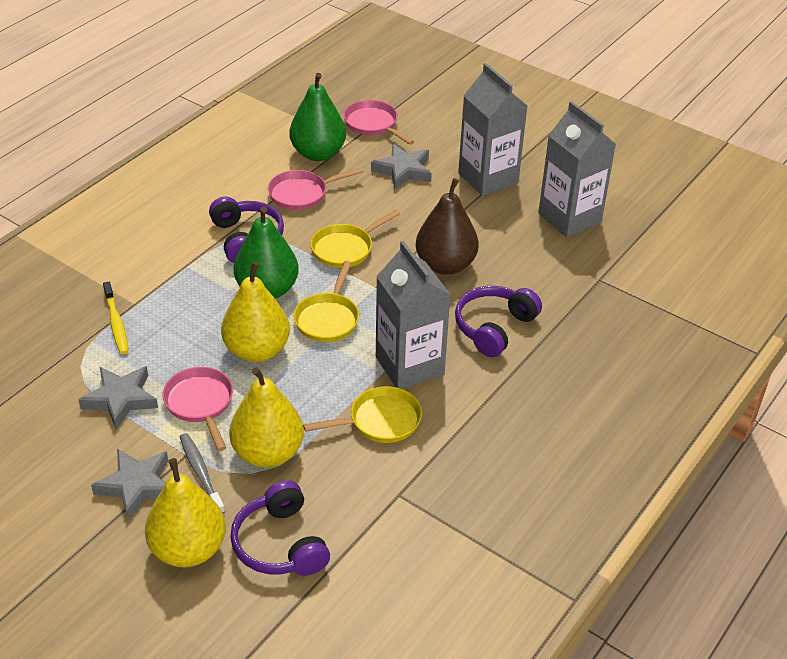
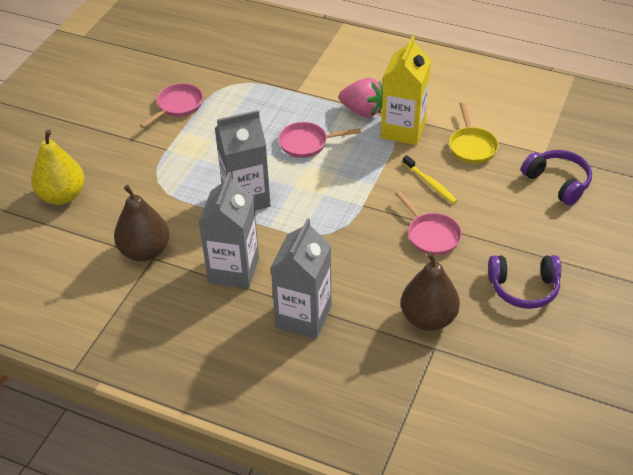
brown pear: [416,178,479,275] = 1 -> [114,185,170,262] [401,252,460,331] = 2
green pear: [234,207,299,299] [289,73,346,161] = 2 -> none = 0
grey star: [79,366,158,429] [91,449,168,520] [371,143,431,189] = 3 -> none = 0
grey toothbrush: [180,433,225,514] = 1 -> none = 0
pink strawberry: none = 0 -> [339,77,383,118] = 1
purple headphones: [209,197,284,263] [230,480,330,576] [455,286,542,357] = 3 -> [488,255,561,309] [521,150,592,206] = 2
yellow carton: none = 0 -> [381,36,431,145] = 1
yellow pan: [294,261,359,342] [303,386,422,443] [311,210,400,268] = 3 -> [449,102,499,164] = 1
yellow pear: [145,458,226,567] [221,262,290,362] [229,367,304,467] = 3 -> [31,130,85,205] = 1

